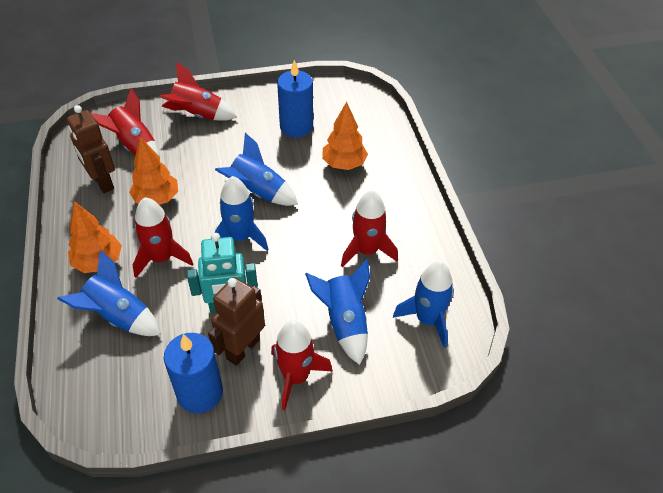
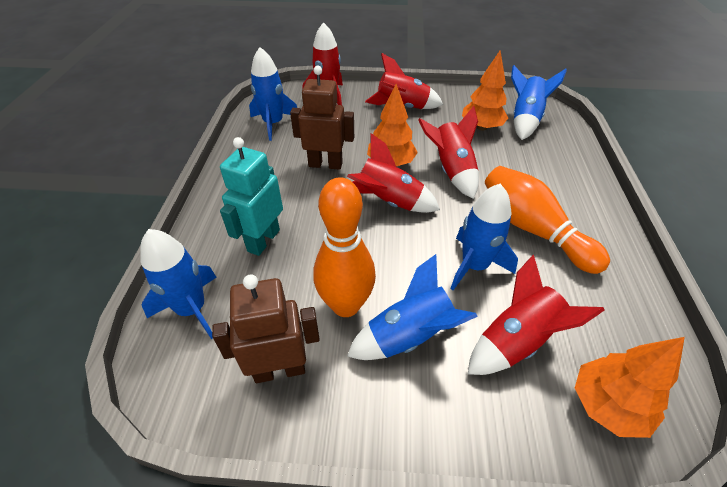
blue candle: [164,333,223,413] [277,60,313,138] = 2 -> none = 0
orange bowling pin: none = 0 -> [313,177,376,317] [485,166,610,274] = 2

